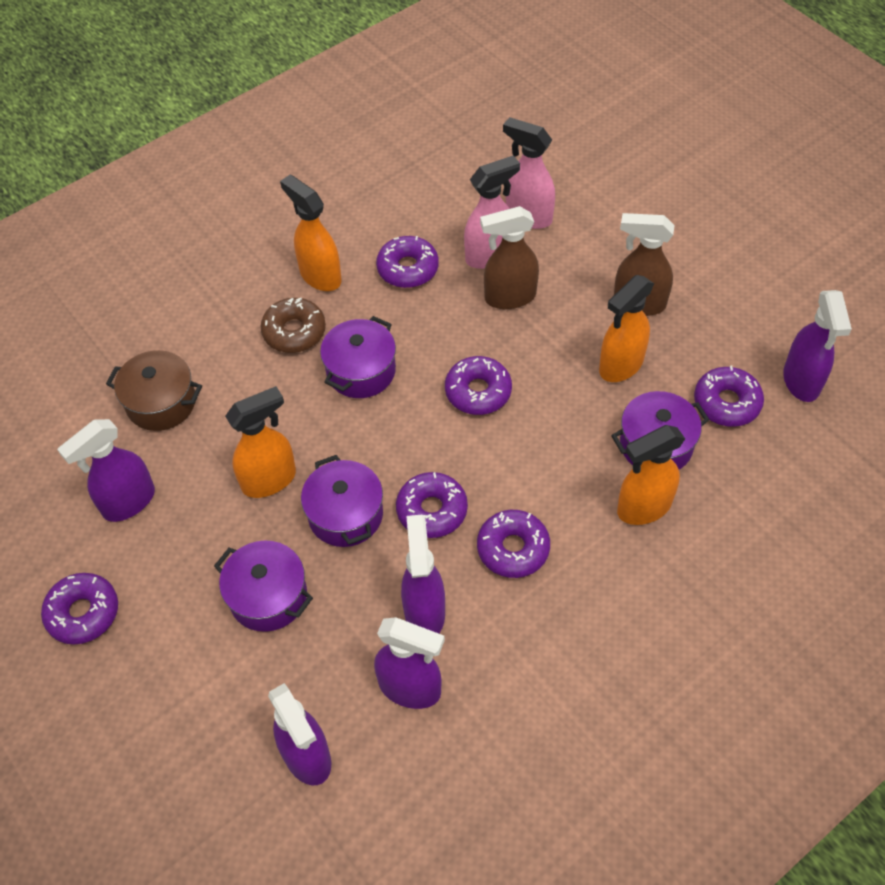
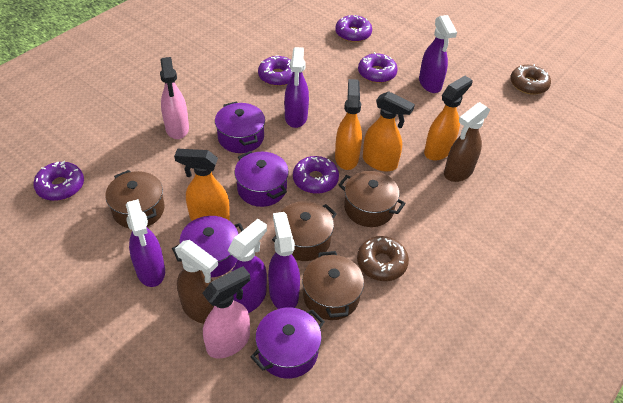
brown donut: [260,298,326,353] = 1 -> [357,236,409,281] [510,64,551,95] = 2
brown pot: [106,350,202,431] = 1 -> [105,170,165,229] [272,201,337,261] [302,251,364,320] [339,171,406,227] = 4
purple donut: [41,573,118,645] [376,236,439,288] [396,472,468,538] [445,356,512,415] [477,510,550,578] [694,366,764,427] = 6 -> [33,161,84,201] [258,55,293,86] [293,156,339,194] [335,15,372,42] [358,52,398,83] = 5

